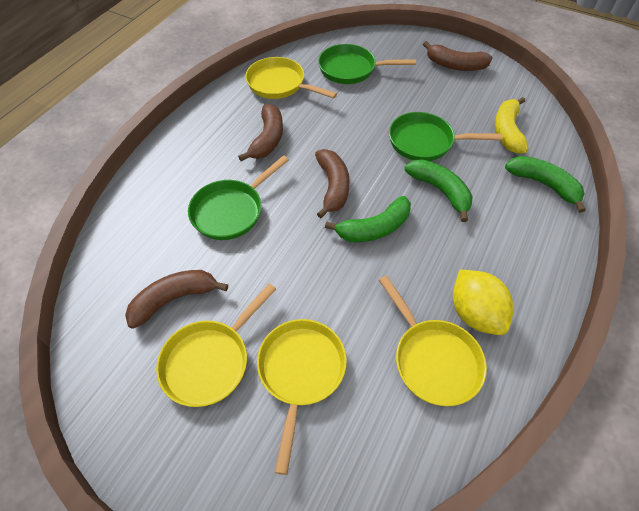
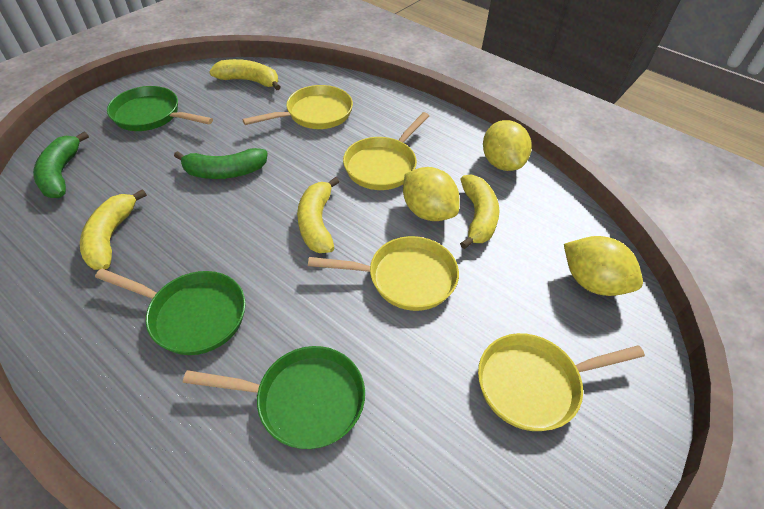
brown banana: [125,270,228,329] [238,104,283,161] [315,149,350,218] [423,41,492,71] = 4 -> none = 0
green banana: [325,196,411,242] [405,159,473,222] [505,156,586,213] = 3 -> [33,132,89,198] [174,148,268,179] = 2
yellow banana: [495,97,529,154] = 1 -> [80,189,147,270] [209,59,281,90] [297,177,339,253] [460,174,500,249] = 4
yellow lemon: [453,270,514,335] = 1 -> [403,167,460,221] [483,120,532,171] [564,236,643,296] = 3

